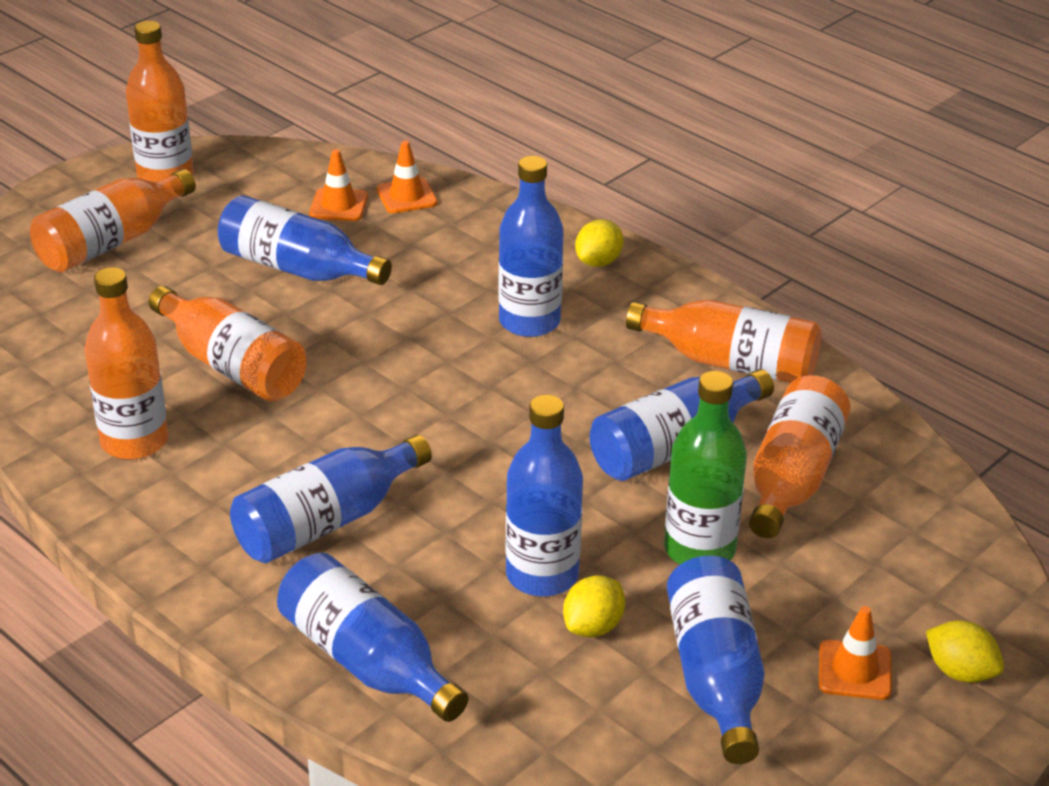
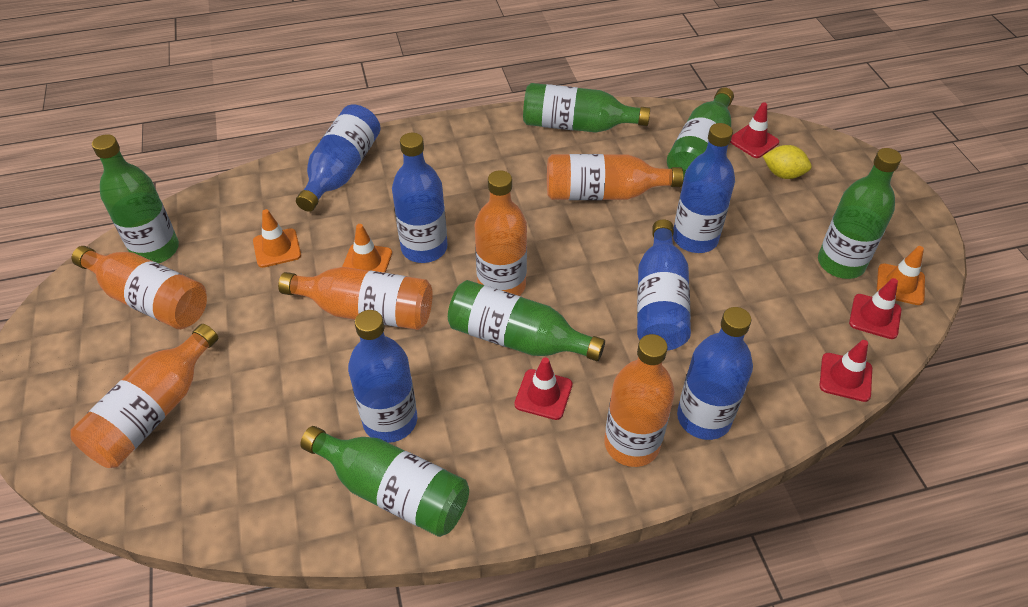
blue bottle: [218,195,392,285] [230,435,432,563] [277,553,468,722] [499,156,564,337] [506,395,583,596] [590,369,774,481] [667,556,765,764] = 7 -> [296,104,381,212] [348,310,417,443] [392,133,448,263] [637,219,691,350] [673,123,735,253] [677,307,753,440] = 6
green bottle: [664,371,747,564] = 1 -> [92,134,179,263] [300,426,469,537] [448,280,605,361] [523,83,650,133] [667,87,734,181] [818,148,902,279] = 6
red traffic cone: none = 0 -> [514,357,572,420] [730,102,779,158] [819,340,872,402] [849,278,901,339] = 4
yellow lemon: [563,575,625,637] [575,220,624,267] [926,621,1004,683] = 3 -> [763,145,812,179] = 1

